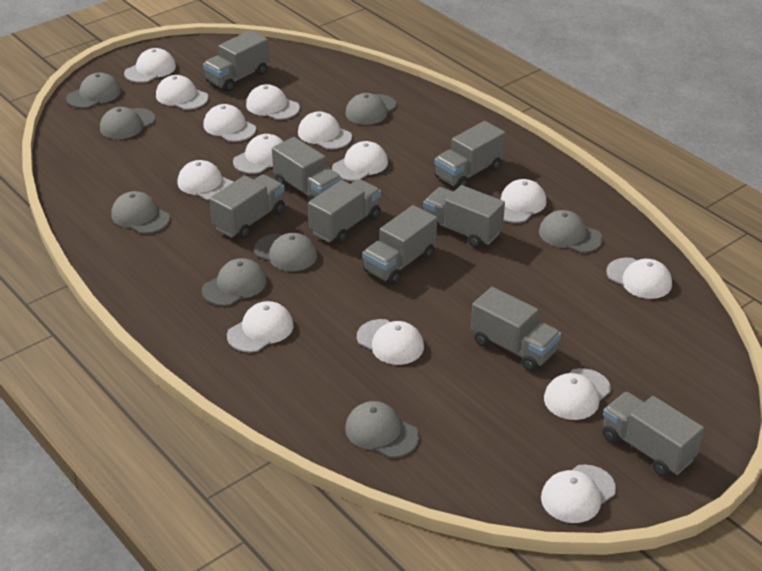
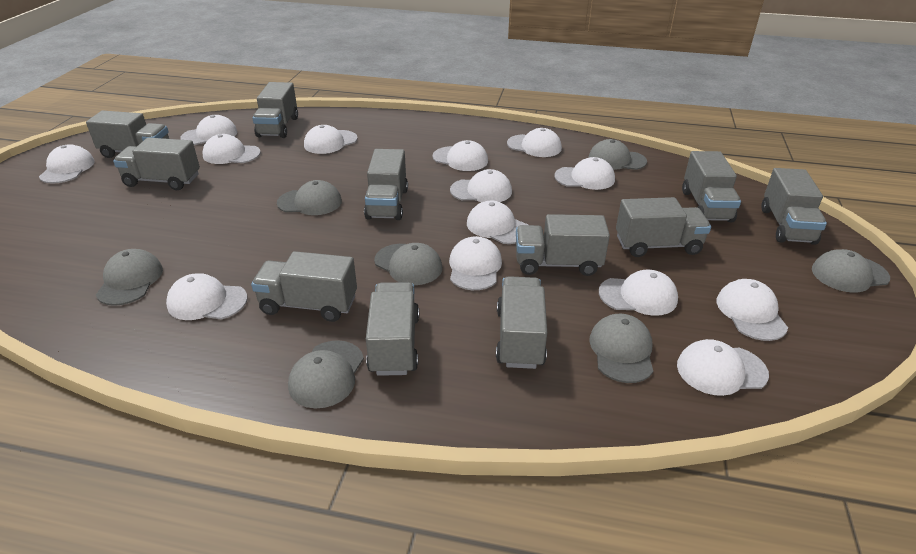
grey cap: [66,73,121,108] [100,107,155,139] [111,191,170,234] [202,258,267,306] [254,233,317,271] [345,93,397,125] [345,401,419,458] [539,210,603,253] = 8 -> [96,249,163,306] [277,180,342,215] [288,340,364,408] [374,243,442,285] [588,139,647,170] [589,314,653,383] [812,249,890,293] = 7
grey truck: [203,30,269,92] [209,174,285,239] [272,137,342,202] [308,179,381,244] [363,205,437,285] [423,185,505,248] [434,121,506,189] [471,287,561,372] [602,392,704,477] = 9 -> [86,111,169,158] [113,138,200,190] [251,251,357,322] [252,82,298,138] [364,149,408,220] [366,282,419,376] [496,276,547,369] [516,214,610,276] [616,197,711,257] [682,151,741,222] [761,168,827,245] = 11

